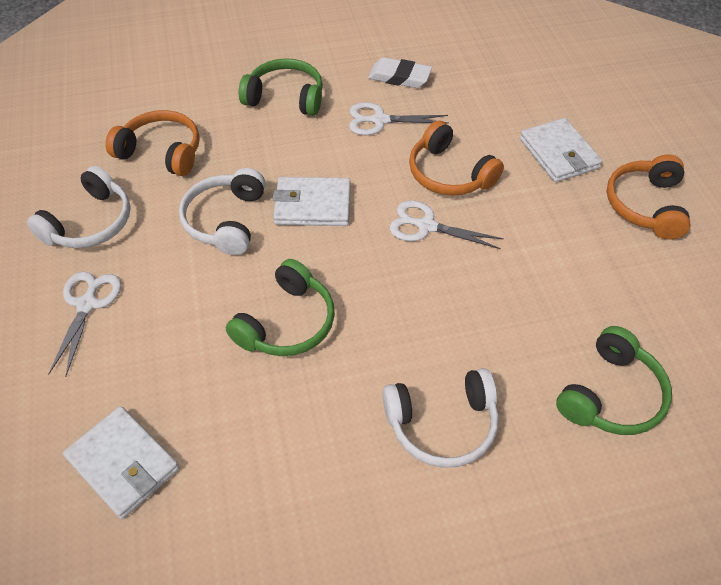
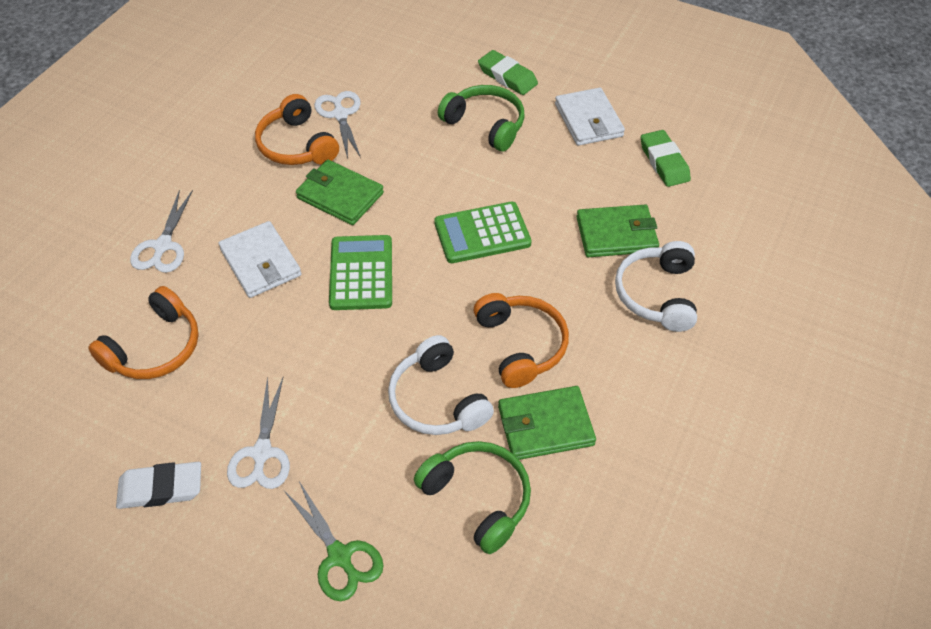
green calculator: none = 0 -> [329,235,392,310] [434,202,532,263] = 2
green eraser: none = 0 -> [478,50,538,95] [641,130,691,187] = 2
green headphones: [226,259,335,356] [239,58,323,116] [556,326,672,435] = 3 -> [414,441,531,554] [438,85,525,151] = 2
green scissors: none = 0 -> [284,481,384,601] = 1
green wallet: none = 0 -> [296,160,384,225] [498,386,596,460] [576,205,659,257] = 3
white headphones: [27,166,131,248] [179,168,266,255] [382,368,499,468] = 3 -> [388,335,494,435] [615,241,697,332] = 2
white wallet: [63,406,179,519] [273,177,351,226] [520,118,602,182] = 3 -> [218,221,301,298] [555,88,625,146] = 2

